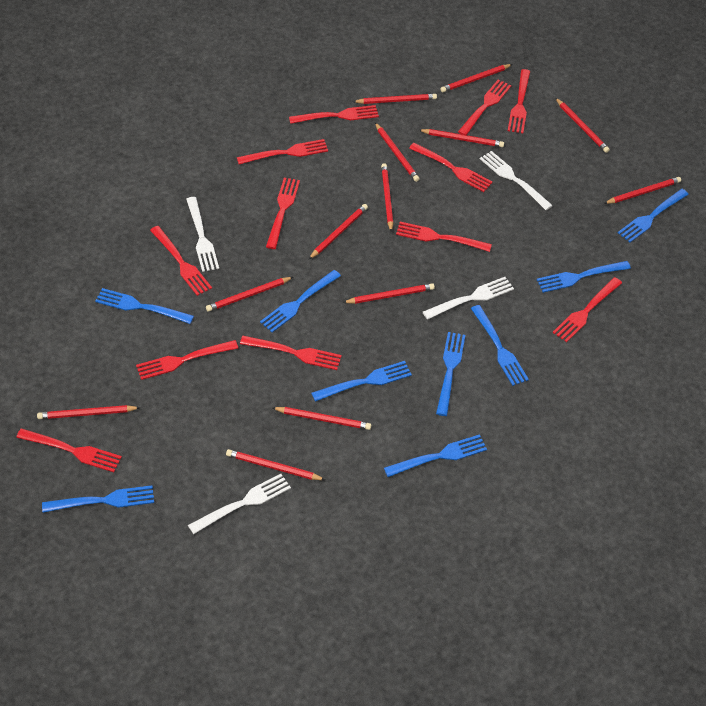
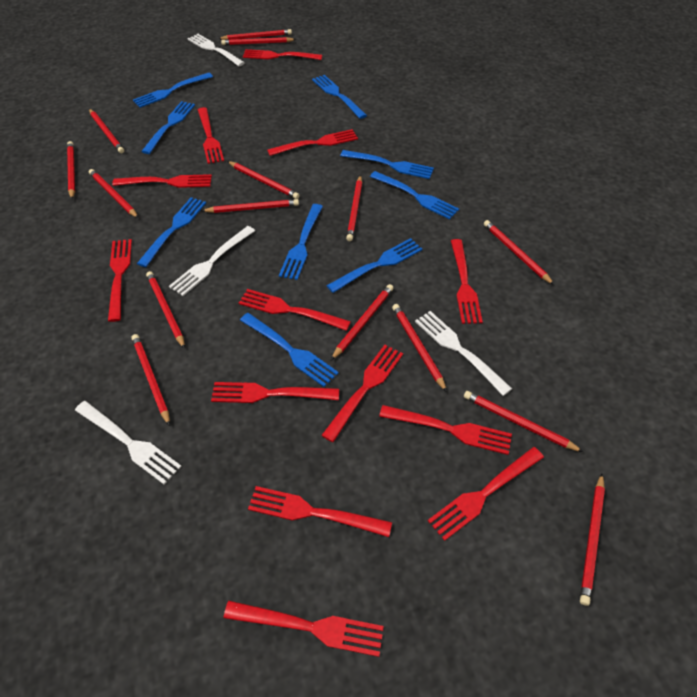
red fork: [16,428,122,472] [136,340,238,380] [150,226,212,296] [237,139,328,164] [240,336,342,370] [266,178,300,249] [289,105,379,124] [396,222,492,252] [409,143,492,192] [458,80,512,135] [508,69,530,133] [553,277,622,342] = 12 -> [108,239,132,322] [112,174,212,188] [198,107,224,164] [211,382,339,403] [224,601,384,657] [239,289,351,331] [243,49,322,60] [248,486,392,537] [267,129,358,156] [321,345,403,442] [379,405,512,455] [428,447,544,541] [451,239,483,324] = 13
red pencil: [37,405,140,419] [206,277,293,312] [226,449,325,480] [273,407,371,430] [309,204,368,259] [342,283,435,304] [353,94,437,104] [375,123,420,182] [381,163,393,232] [419,129,504,147] [440,64,512,92] [555,98,610,153] [603,177,681,204] = 13 -> [67,141,75,199] [89,109,124,153] [89,169,138,218] [131,334,170,426] [146,271,185,349] [202,199,299,213] [218,29,292,40] [221,37,296,45] [227,161,300,199] [331,284,393,360] [346,175,362,241] [392,304,447,392] [464,391,583,452] [484,220,554,285] [580,474,605,606] = 15

